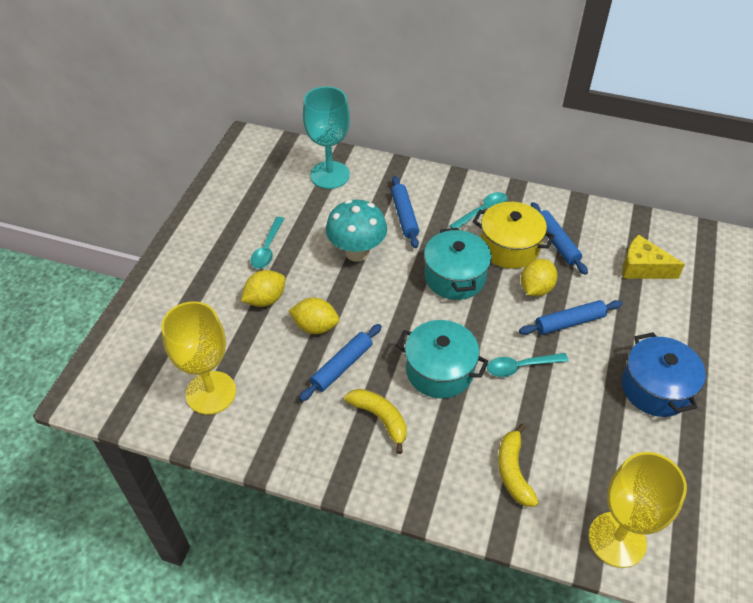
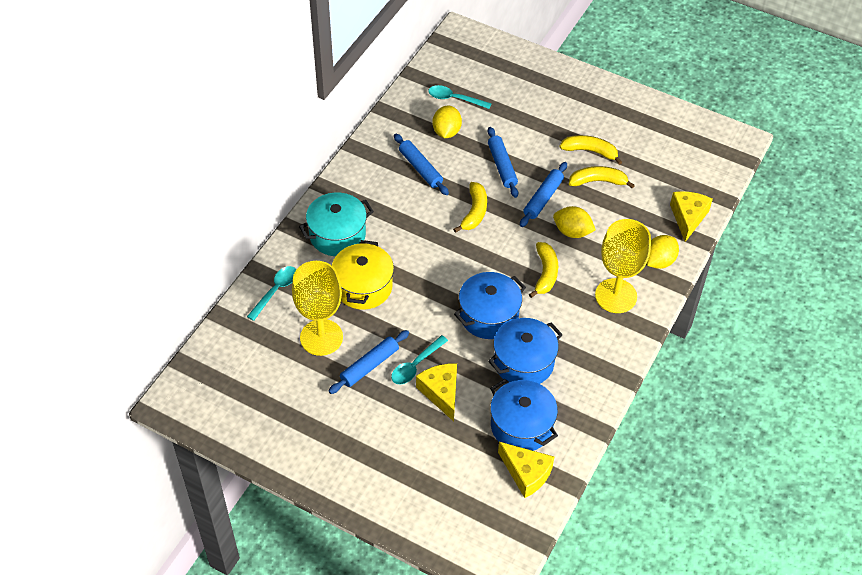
blue pot: [622,332,706,417] = 1 -> [454,272,526,339] [488,318,563,384] [490,379,558,451] = 3
turquoise goblet: [303,86,350,189] = 1 -> none = 0
turquoise mushroom: [326,200,387,262] = 1 -> none = 0
turquoise pot: [396,320,489,399] [424,228,492,300] = 2 -> [299,193,374,256] = 1
yellow banana: [344,389,407,454] [498,424,539,507] = 2 -> [453,182,487,233] [529,242,558,298] [559,135,622,165] [569,166,635,189] = 4
yellow cheese: [622,234,685,279] = 1 -> [416,363,457,422] [498,442,554,498] [670,191,713,242] = 3

